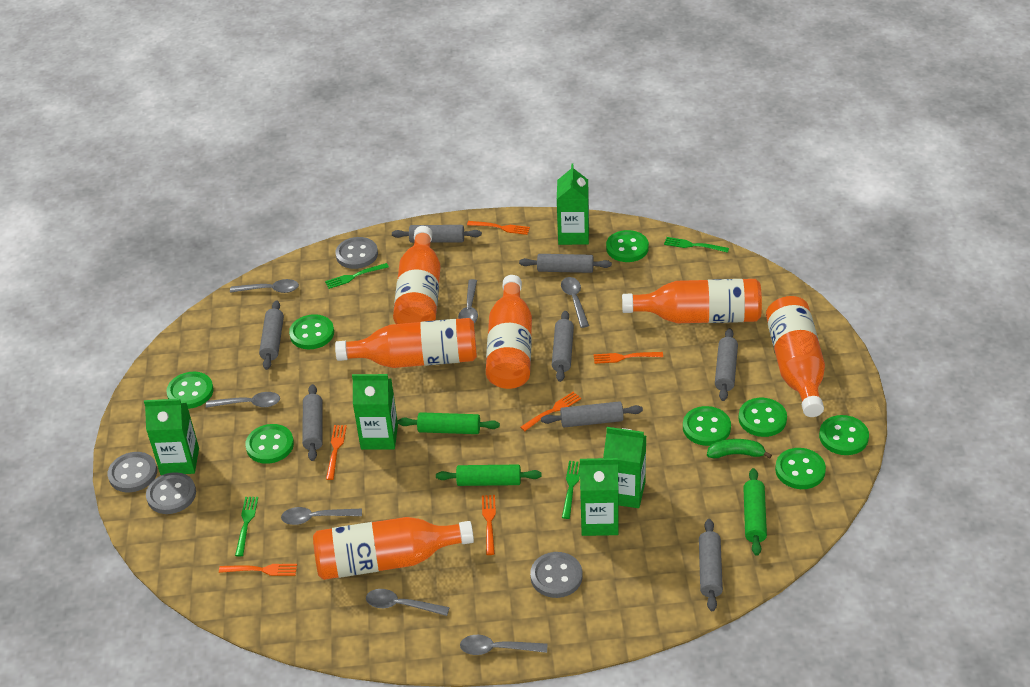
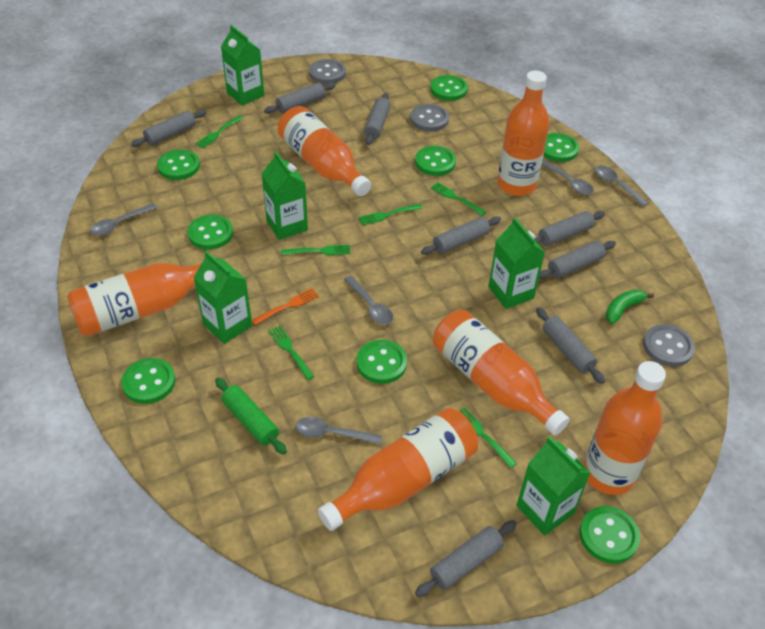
green fork: [235,497,258,556] [325,263,389,289] [562,461,580,519] [664,237,729,253] = 4 -> [195,115,243,148] [268,325,314,380] [281,245,350,255] [359,204,423,225] [430,182,486,216] [460,407,517,468] = 6
green rolling pin: [398,412,500,434] [436,465,542,486] [743,468,767,556] = 3 -> [215,378,287,455] = 1
grey button: [108,452,157,492] [146,472,196,514] [335,237,378,269] [530,552,583,598] = 4 -> [309,59,346,84] [410,104,449,132] [643,324,695,367] = 3
grey spoon: [206,392,280,408] [230,279,299,293] [281,507,362,525] [366,589,450,616] [458,279,478,323] [460,635,547,655] [561,277,589,328] = 7 -> [90,203,158,236] [296,417,382,445] [344,276,393,325] [542,160,593,195] [595,166,649,207] = 5
orange fork: [219,564,297,576] [326,425,347,480] [467,221,530,235] [482,495,496,555] [520,392,581,431] [594,352,663,364] = 6 -> [252,288,319,325] = 1

